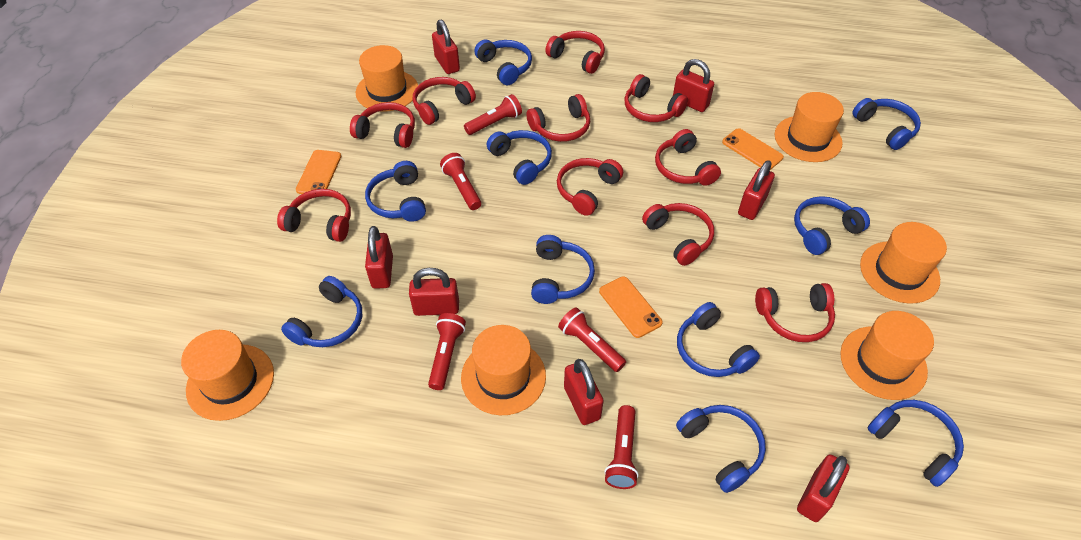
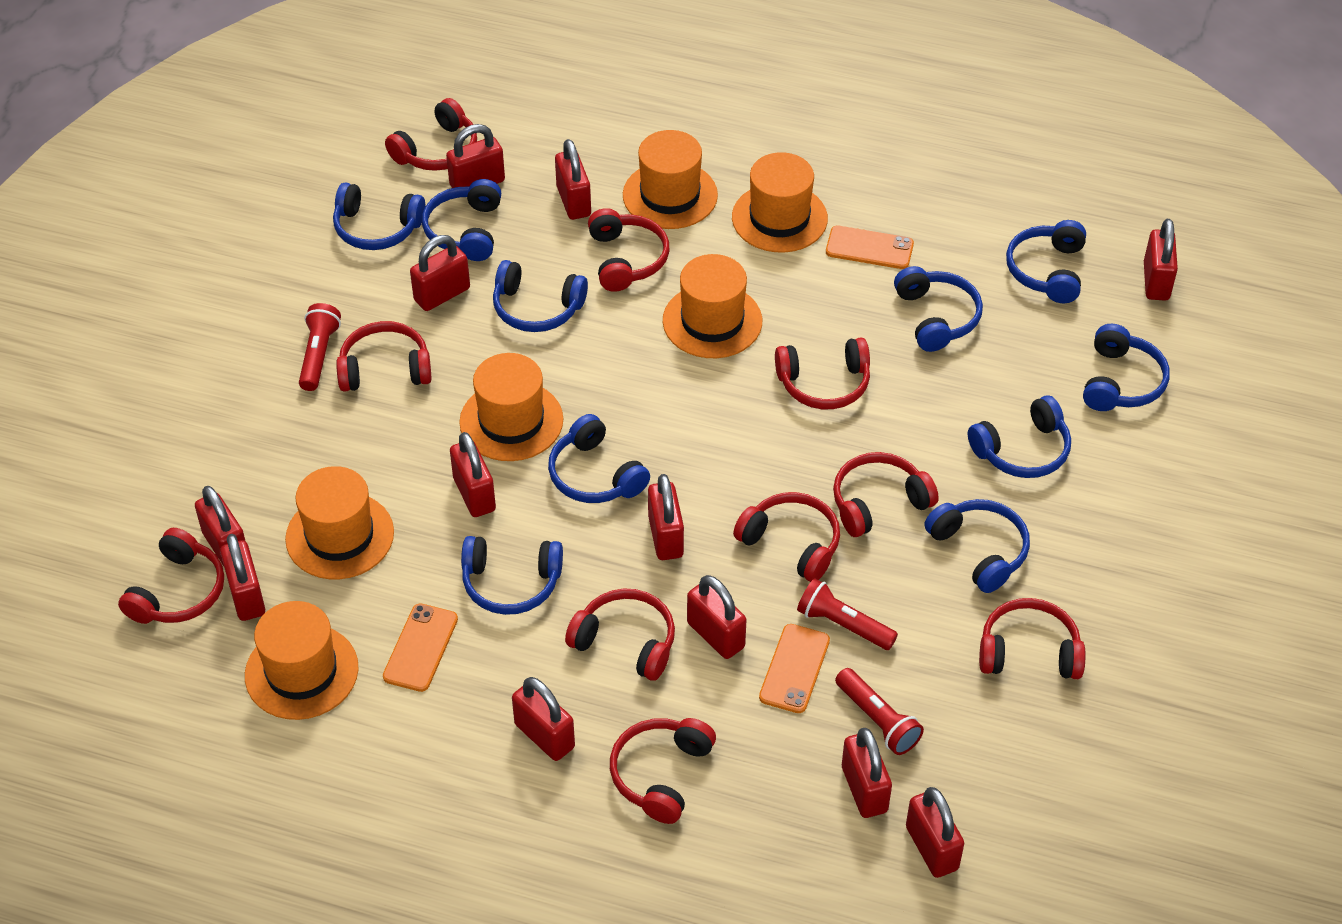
red flashlight: [428,313,466,390] [440,153,481,210] [464,94,522,135] [558,307,626,372] [604,405,639,489] = 5 -> [299,303,341,391] [797,578,898,650] [835,668,924,755] = 3
red padlock: [365,226,393,289] [409,268,459,316] [432,20,460,74] [564,359,604,425] [673,59,714,112] [738,160,775,220] [797,454,850,522] = 7 -> [195,486,245,566] [220,534,265,621] [410,235,470,311] [446,124,505,188] [450,432,496,517] [512,677,575,761] [555,139,591,220] [648,474,684,560] [687,575,746,659] [842,728,892,818] [906,787,964,878] [1144,219,1178,301] = 12

